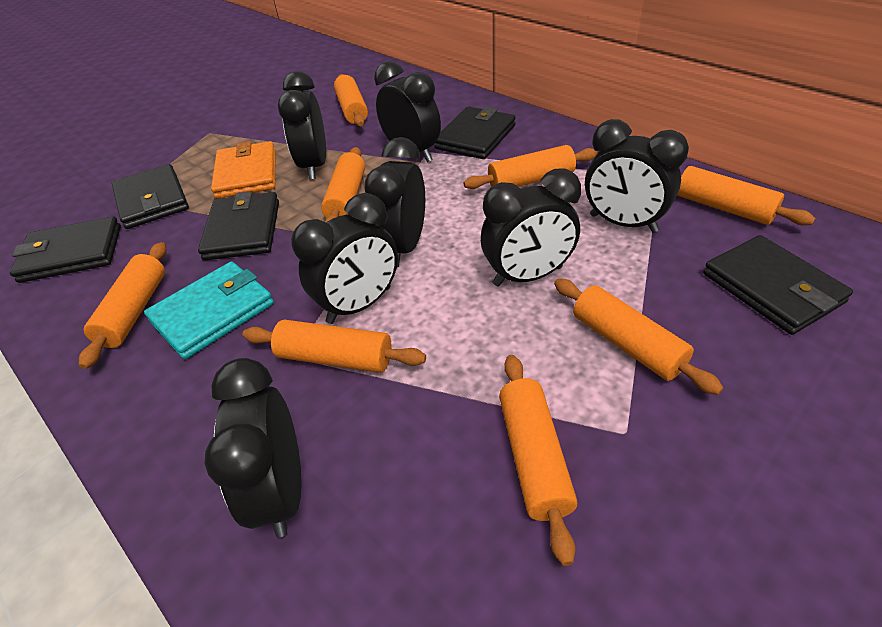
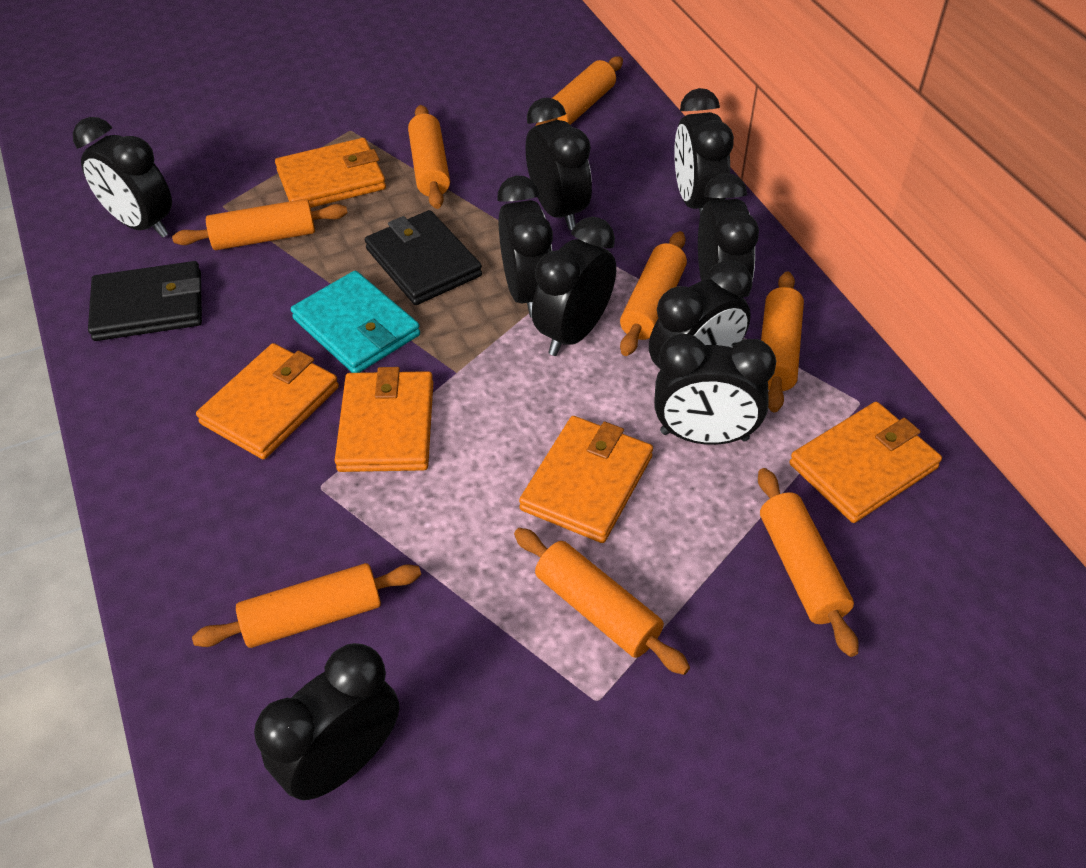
black clock: [204,358,301,538] [278,71,326,180] [291,193,398,324] [364,137,425,267] [374,61,441,162] [481,169,581,287] [585,119,689,233] = 7 -> [73,117,172,238] [254,643,399,801] [497,176,553,318] [526,98,592,230] [532,217,616,356] [649,260,752,369] [654,333,776,445] [674,88,734,216] [698,173,759,298] = 9
black wallet: [10,217,121,283] [112,164,189,229] [198,191,279,260] [434,106,516,159] [703,235,853,335] = 5 -> [88,261,202,341] [365,210,482,305] = 2
orange wallet: [211,141,275,199] = 1 -> [196,343,339,459] [275,138,386,208] [335,367,433,472] [519,416,653,543] [790,402,942,523] = 5

